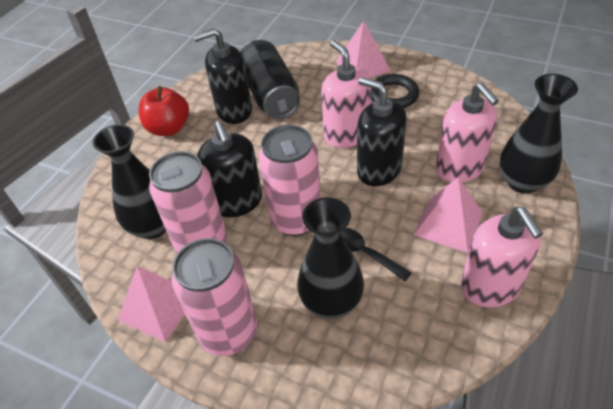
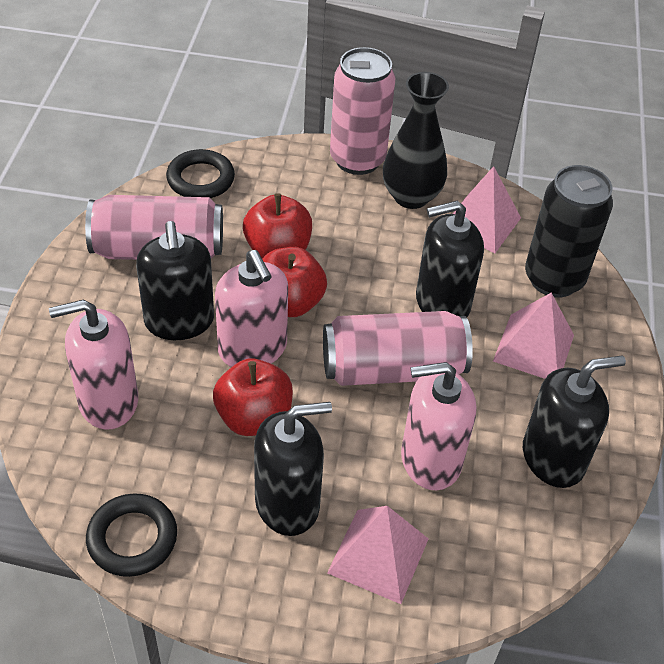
black ring: [371,74,419,108] = 1 -> [86,493,177,577] [166,149,235,198] = 2
black soap dispenser: [193,28,252,124] [197,121,262,217] [357,77,407,186] = 3 -> [136,221,214,340] [254,402,332,536] [416,201,484,317] [523,355,626,488] = 4
black spoon: [340,228,412,282] = 1 -> none = 0
black vase: [92,124,166,239] [297,197,364,319] [499,74,578,194] = 3 -> [383,72,449,209] = 1
red apple: [138,86,189,136] = 1 -> [213,359,293,436] [243,193,312,258] [262,247,327,317] = 3

